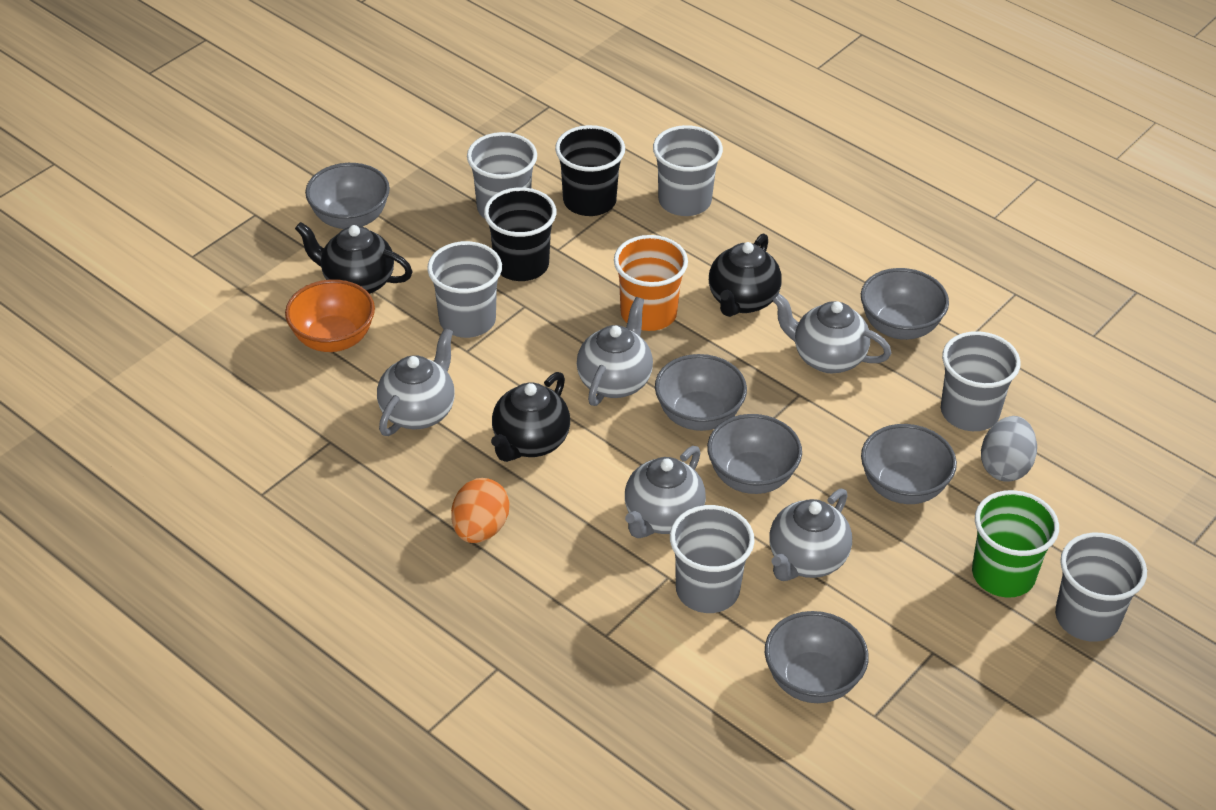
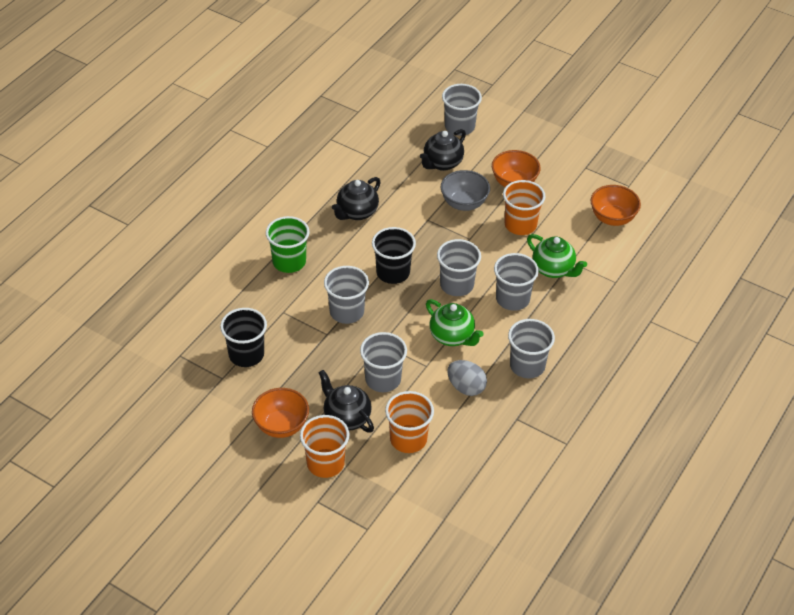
green teapot: none = 0 -> [426,299,484,346] [527,234,587,278] = 2
grey bowl: [305,163,390,229] [655,354,747,431] [707,414,802,494] [765,611,869,703] [861,268,949,340] [861,424,957,504] = 6 -> [441,170,490,211] = 1
grey teapot: [377,328,455,436] [577,297,653,406] [625,446,706,538] [769,489,852,581] [772,293,891,373] = 5 -> none = 0
orange bowl: [285,279,375,352] = 1 -> [252,388,309,438] [492,150,541,187] [591,185,641,226] = 3
orange cup: [614,235,688,331] = 1 -> [300,415,349,478] [385,391,434,453] [503,180,545,235] = 3
orange egg: [451,478,509,543] = 1 -> none = 0

